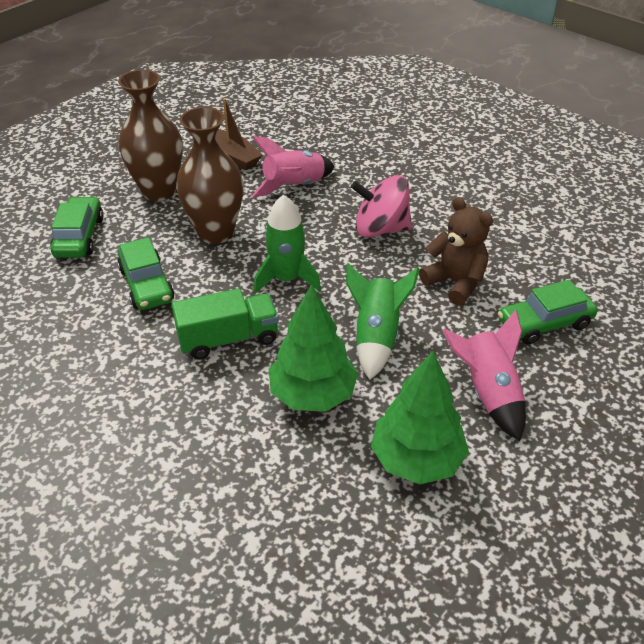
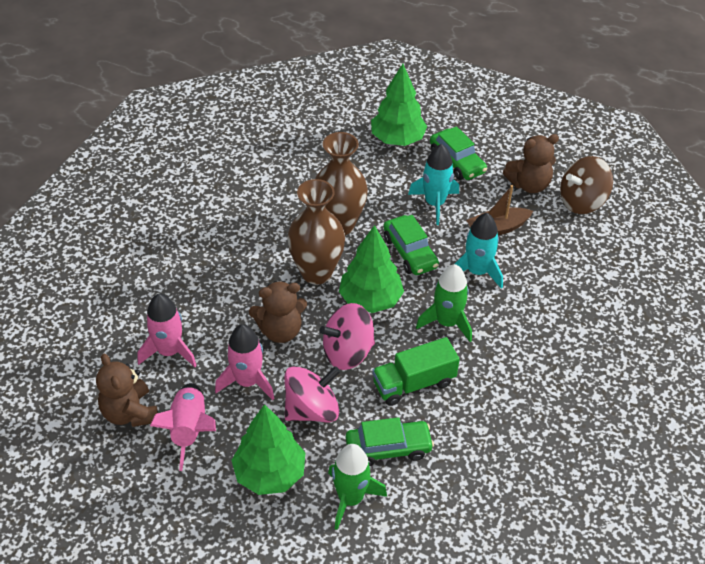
brown spinning top: none = 0 -> [560,156,613,214] = 1
brown teddy bear: [419,197,493,306] = 1 -> [96,354,158,427] [249,281,307,343] [503,134,559,193] = 3
green tree: [269,284,358,412] [371,351,469,484] = 2 -> [231,404,305,495] [339,225,404,313] [371,64,427,146] = 3
pink rocket: [252,136,335,197] [443,310,526,441] = 2 -> [138,294,197,367] [150,383,216,471] [215,324,274,400] = 3
pink spinning top: [351,175,412,238] = 1 -> [284,366,340,423] [319,303,375,370] = 2
turquoise rocket: none = 0 -> [408,144,459,225] [455,213,503,289] = 2

